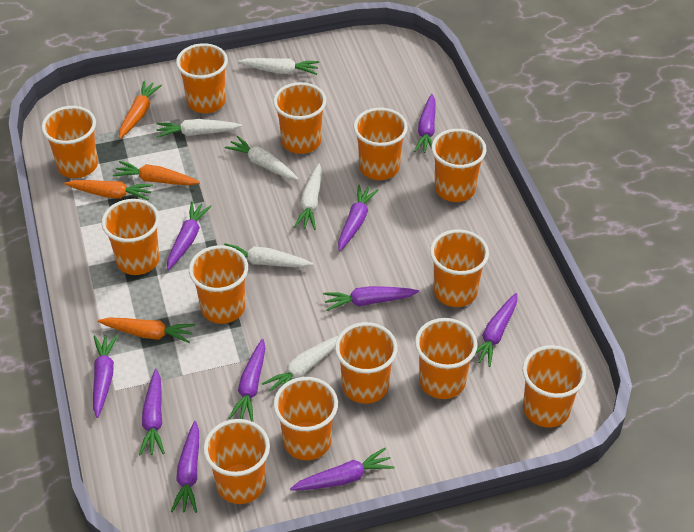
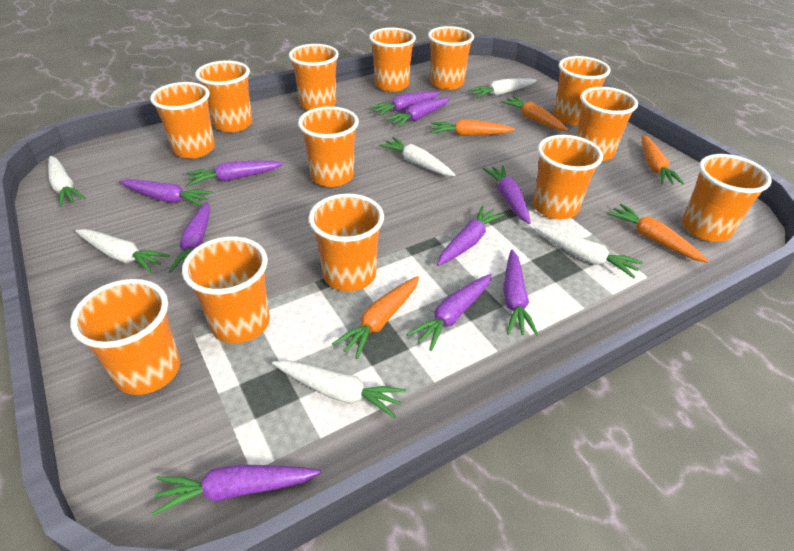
orange carrot: [64,180,153,200] [98,317,195,343] [113,161,200,185] [119,81,162,139] = 4 -> [332,276,419,359] [431,119,515,136] [501,96,569,131] [607,204,709,263] [642,135,684,184] = 5

